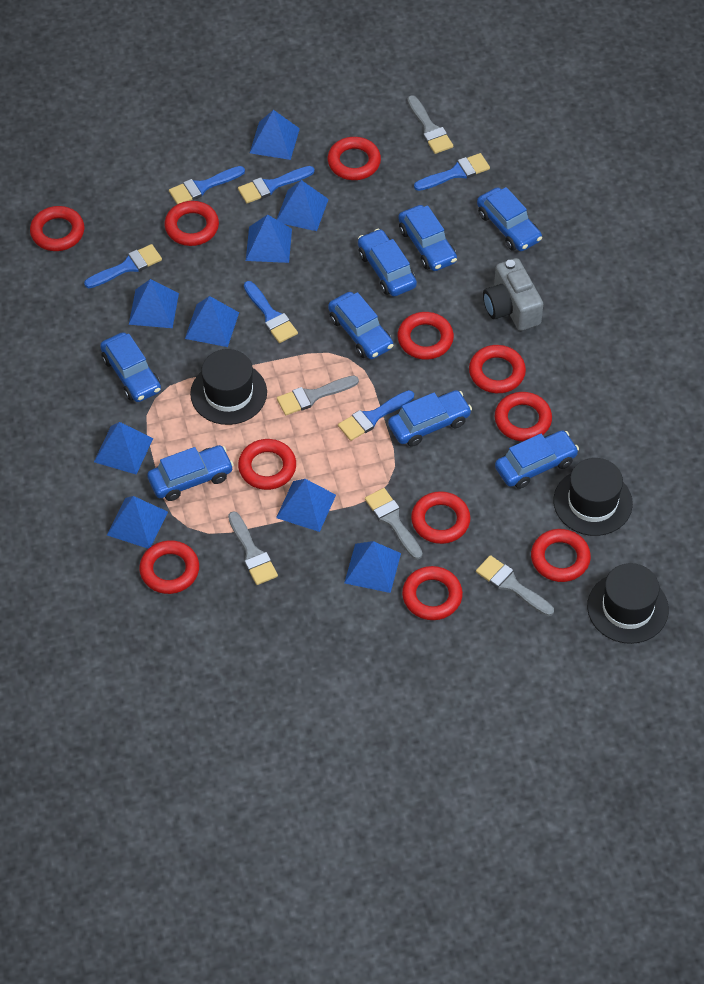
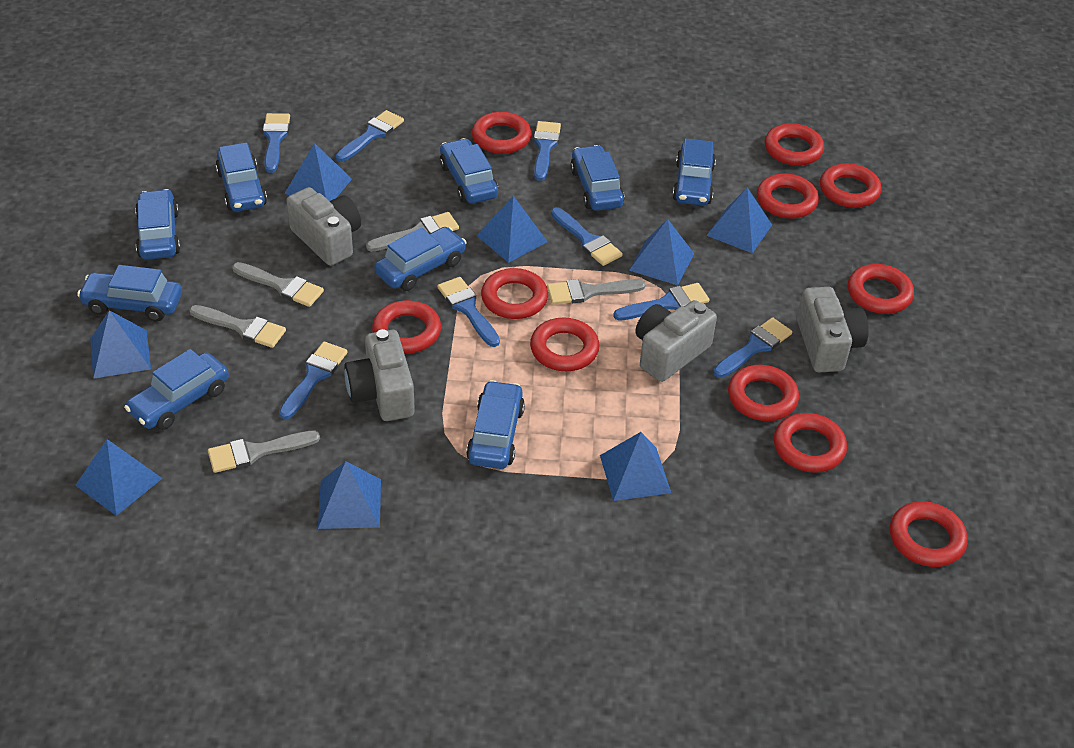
black hat: [190,349,267,425] [553,458,633,536] [587,563,669,644] = 3 -> none = 0
blue brush: [84,244,162,288] [169,166,245,204] [238,166,314,203] [244,281,298,343] [338,390,414,441] [414,153,490,191] = 6 -> [263,113,290,173] [279,341,348,419] [336,110,404,162] [437,277,500,347] [534,121,561,181] [551,207,623,266] [613,283,710,321] [713,317,792,378] = 8
blue car: [100,332,161,402] [147,445,234,501] [328,292,393,359] [358,229,417,296] [388,390,472,447] [398,205,457,271] [477,187,542,251] [495,430,579,489] = 8 -> [77,265,182,321] [124,349,229,430] [135,189,180,260] [215,142,267,212] [375,227,467,291] [440,138,498,204] [466,380,525,469] [570,145,624,211] [673,139,716,206] = 9
blue pyramid: [94,422,153,475] [107,496,168,549] [129,279,179,328] [185,296,239,347] [246,214,292,263] [250,110,300,160] [276,479,336,532] [277,180,329,231] [344,541,401,593] = 9 -> [75,439,163,516] [90,310,151,379] [284,143,352,201] [318,461,381,529] [476,196,548,263] [600,432,671,501] [629,219,694,286] [706,187,772,253] = 8
grey camera: [483,258,543,331] = 1 -> [286,187,361,266] [344,329,415,421] [636,300,717,382] [797,287,869,373] = 4

